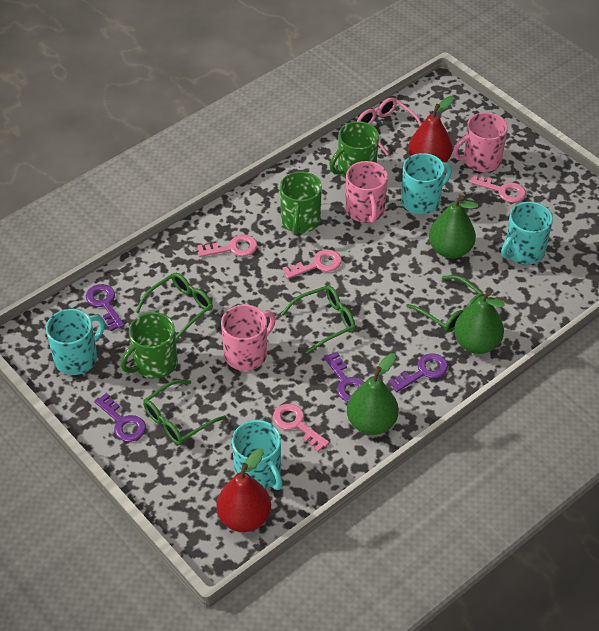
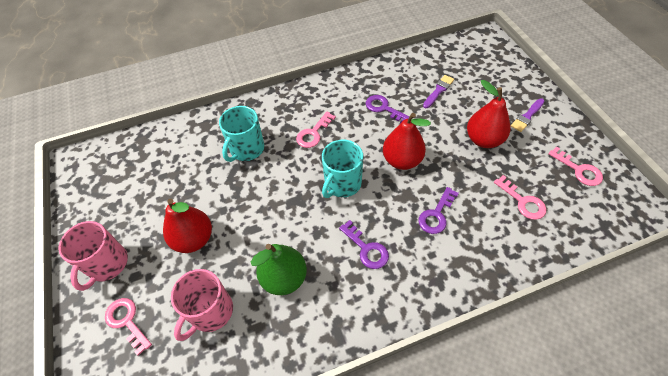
green glasses: [136,273,213,340] [143,380,226,445] [281,285,356,354] [406,275,485,332] = 4 -> none = 0
green mug: [120,312,178,379] [280,171,322,235] [330,121,379,179] = 3 -> none = 0
green pear: [347,353,399,435] [429,195,478,259] [454,291,505,354] = 3 -> [251,244,307,295] = 1
pink glasses: [357,97,422,155] = 1 -> none = 0
pink mug: [221,304,276,371] [346,161,388,223] [453,112,508,172] = 3 -> [58,221,128,291] [171,269,233,341] = 2
purple brush: none = 0 -> [423,75,454,108] [511,99,545,132] = 2
purple key: [86,284,124,331] [94,393,146,442] [324,352,365,402] [388,353,448,392] = 4 -> [339,220,389,269] [366,95,409,124] [418,187,459,234] = 3
red pear: [217,448,271,532] [408,96,454,163] = 2 -> [163,199,212,253] [383,113,431,170] [467,80,510,148] = 3
turquoise mug: [46,309,105,375] [232,420,283,490] [401,153,452,214] [501,202,553,265] = 4 -> [219,106,264,162] [322,140,363,198] = 2

